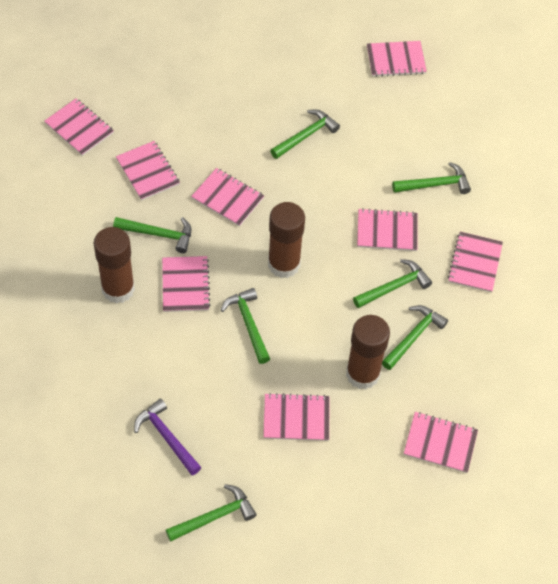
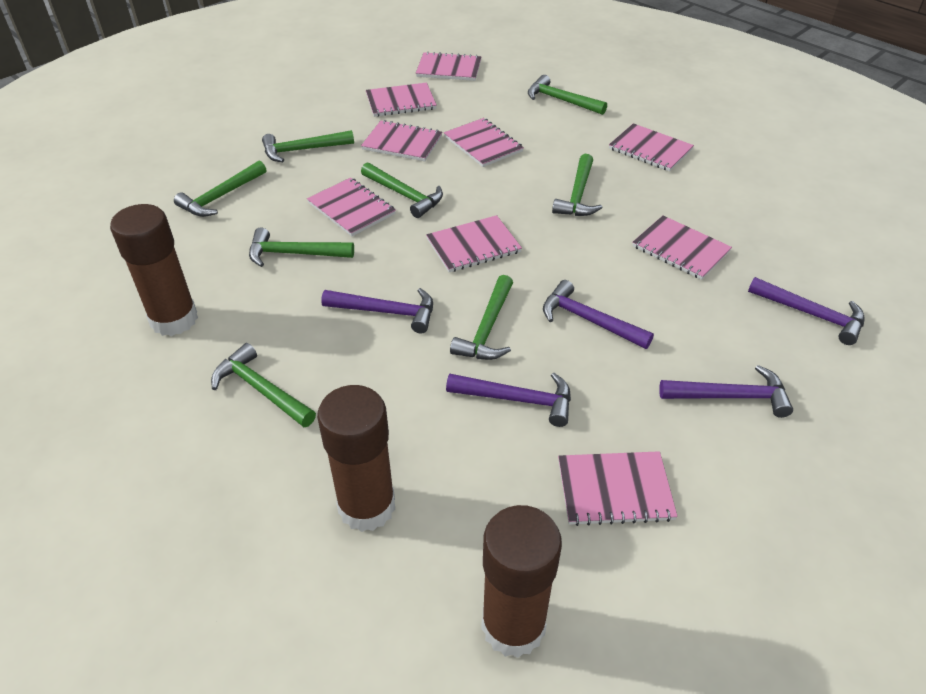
green hammer: [113,217,191,253] [166,484,256,541] [221,288,270,364] [270,109,340,159] [353,259,432,308] [382,305,448,370] [392,162,471,194] = 7 -> [174,161,266,217] [211,343,316,427] [249,228,354,267] [262,130,354,162] [361,163,443,218] [450,275,513,360] [528,75,607,115] [552,154,602,216] = 8
purple hammer: [134,398,202,476] = 1 -> [321,288,433,333] [446,373,571,427] [543,280,654,349] [659,365,793,418] [748,277,865,345] = 5

